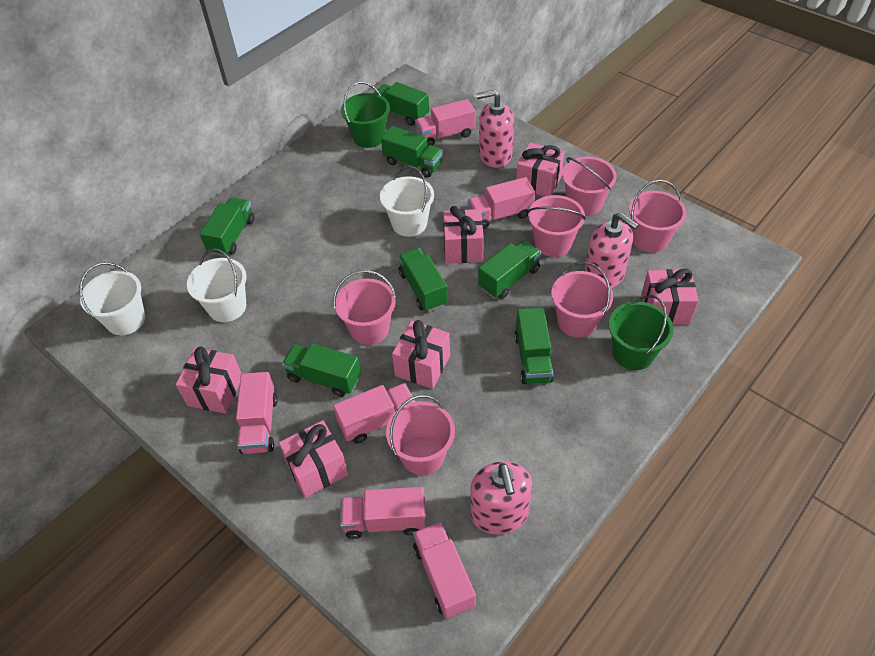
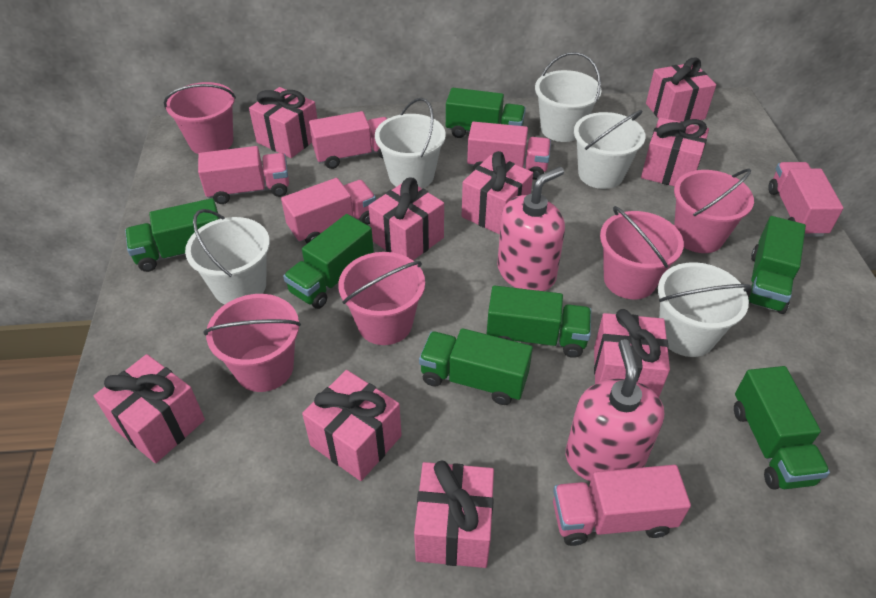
green bucket: [341,82,390,148] [609,295,674,370] = 2 -> none = 0
pink bucket: [333,270,396,345] [386,395,455,475] [527,195,586,257] [551,262,613,338] [562,157,617,216] [629,180,687,253] = 6 -> [164,82,236,154] [203,294,301,392] [338,252,425,345] [600,206,684,299] [674,169,754,253] = 5
pink gift: [176,346,242,413] [279,420,349,498] [392,320,450,389] [443,206,484,264] [516,142,565,196] [641,269,699,325] = 6 -> [94,354,205,463] [249,87,317,158] [302,370,402,481] [368,178,444,260] [414,461,494,568] [462,151,533,235] [594,309,670,397] [641,117,709,186] [646,57,716,122] = 9
pink soap dispenser: [471,461,532,535] [476,90,514,168] [584,212,639,289] = 3 -> [497,166,565,291] [566,339,664,482] = 2
white bucket: [79,262,145,335] [187,248,247,322] [380,166,434,237] = 3 -> [185,209,270,304] [375,98,446,189] [535,52,601,142] [574,110,646,189] [658,262,752,357] = 5

